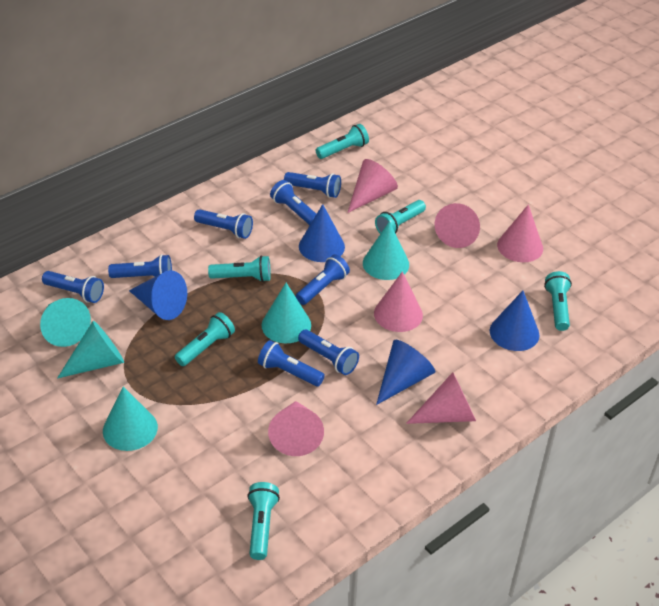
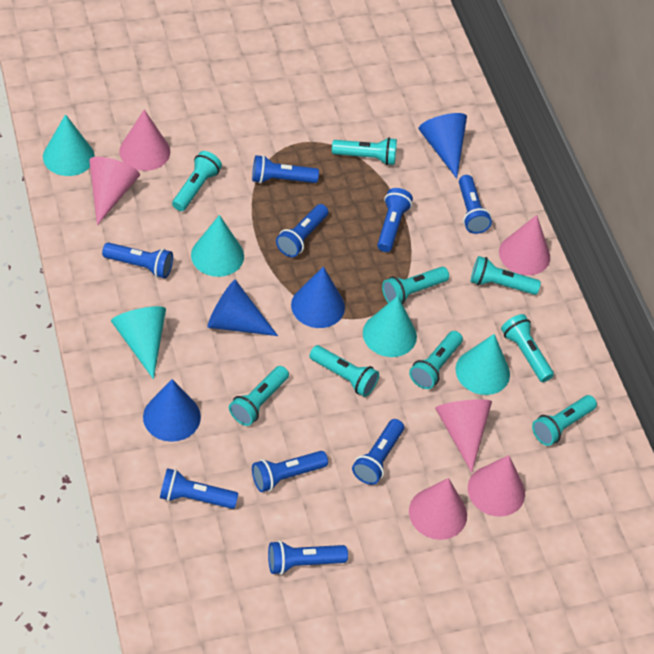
blue flashlight: [42,271,104,303] [108,254,172,278] [194,209,253,239] [258,340,325,386] [270,180,316,225] [284,172,341,198] [296,255,350,305] [298,330,359,375] = 8 -> [102,242,173,278] [160,468,238,509] [252,155,319,183] [252,451,328,492] [268,540,348,575] [276,204,329,257] [352,419,404,485] [377,188,413,252] [459,175,492,234] = 9
turquoise flashlight: [175,312,235,366] [208,255,271,282] [247,482,280,560] [316,124,369,159] [375,200,426,234] [544,271,572,331] = 6 -> [172,151,222,211] [229,366,289,426] [309,345,379,397] [332,137,397,165] [382,267,449,304] [409,331,463,389] [471,256,541,295] [501,314,554,382] [532,395,597,446] = 9

